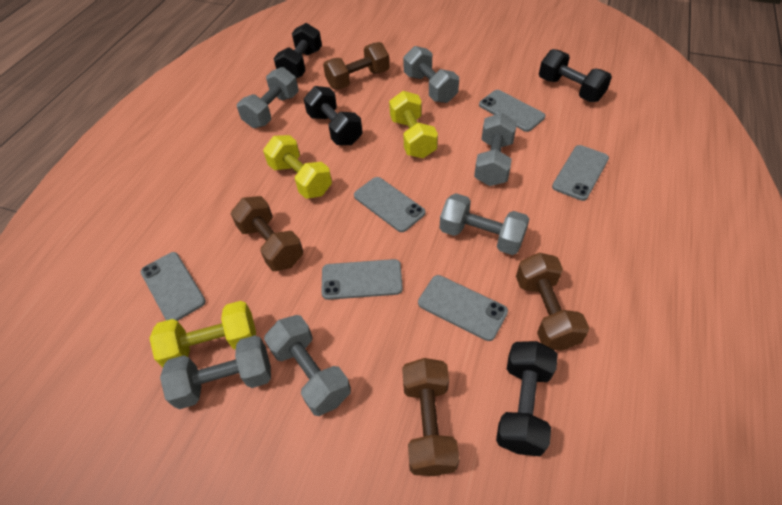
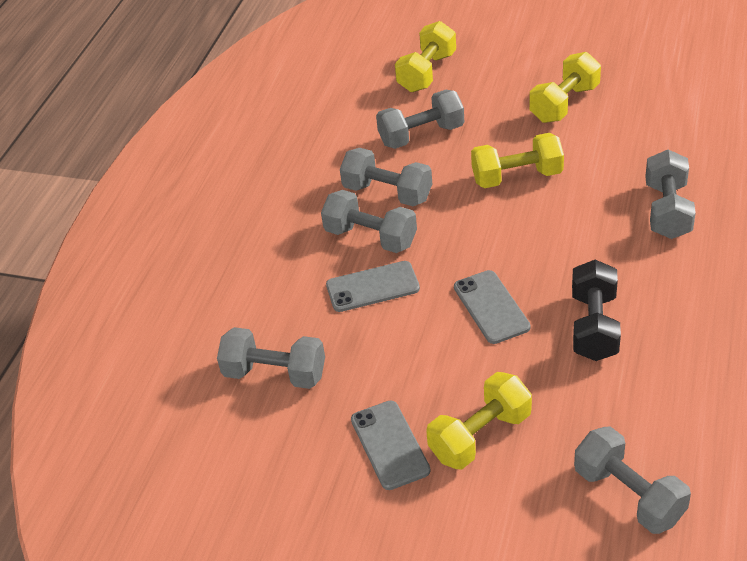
black dumbbell: [274,23,322,78] [304,86,363,145] [496,341,558,456] [539,49,612,102] = 4 -> [572,260,621,361] = 1
brown dumbbell: [230,196,303,271] [323,42,390,90] [402,358,460,476] [516,253,589,351] = 4 -> none = 0
grey phone: [141,252,206,321] [321,259,403,300] [354,177,425,232] [418,275,508,341] [479,90,545,132] [552,145,609,201] = 6 -> [326,261,420,312] [351,400,431,490] [454,270,531,344] = 3
yellow dumbbell: [149,301,256,367] [263,135,332,199] [389,91,438,158] = 3 -> [395,21,456,92] [426,372,532,469] [471,133,564,188] [530,52,601,123] = 4

